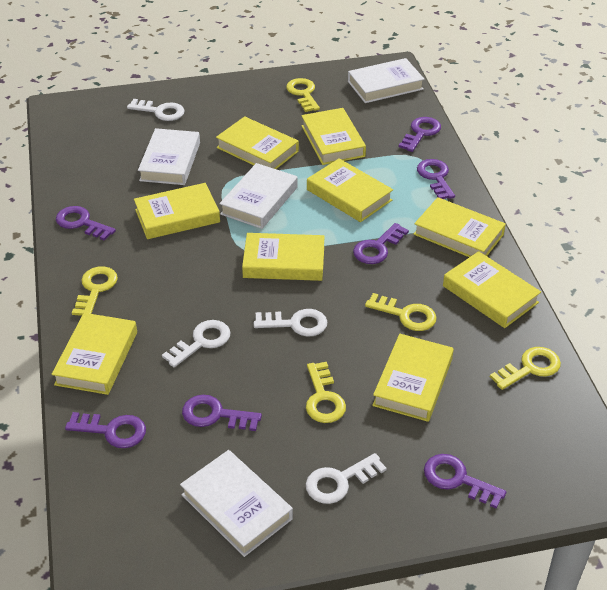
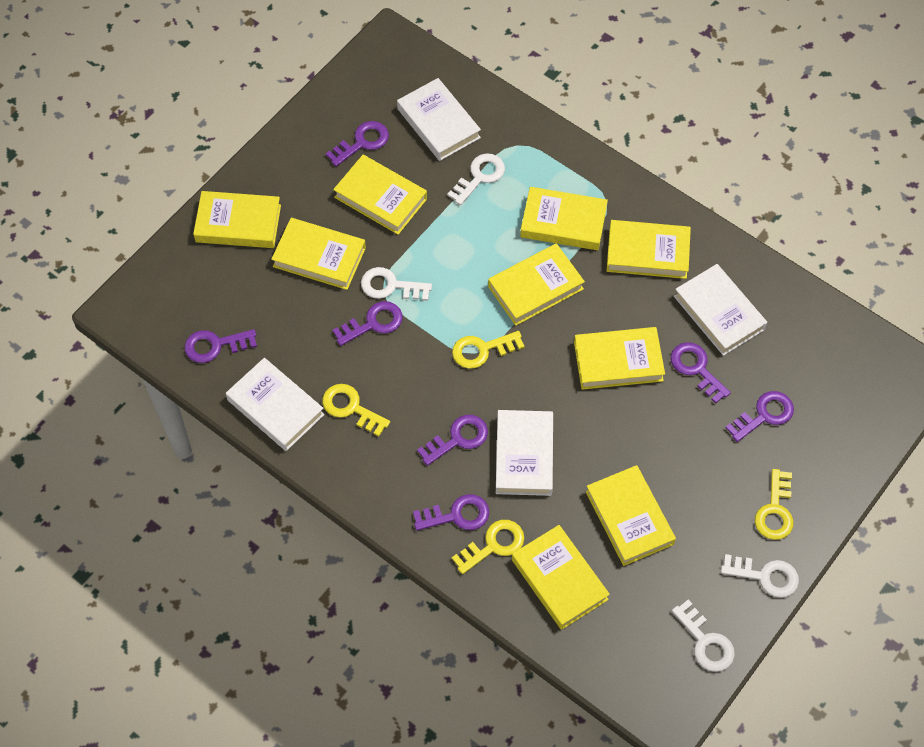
yellow key: [72,266,118,316] [286,78,320,112] [306,362,346,423] [365,293,437,331] [490,347,561,390] = 5 -> [322,384,390,437] [452,331,524,369] [452,520,524,574] [755,469,793,540] = 4

